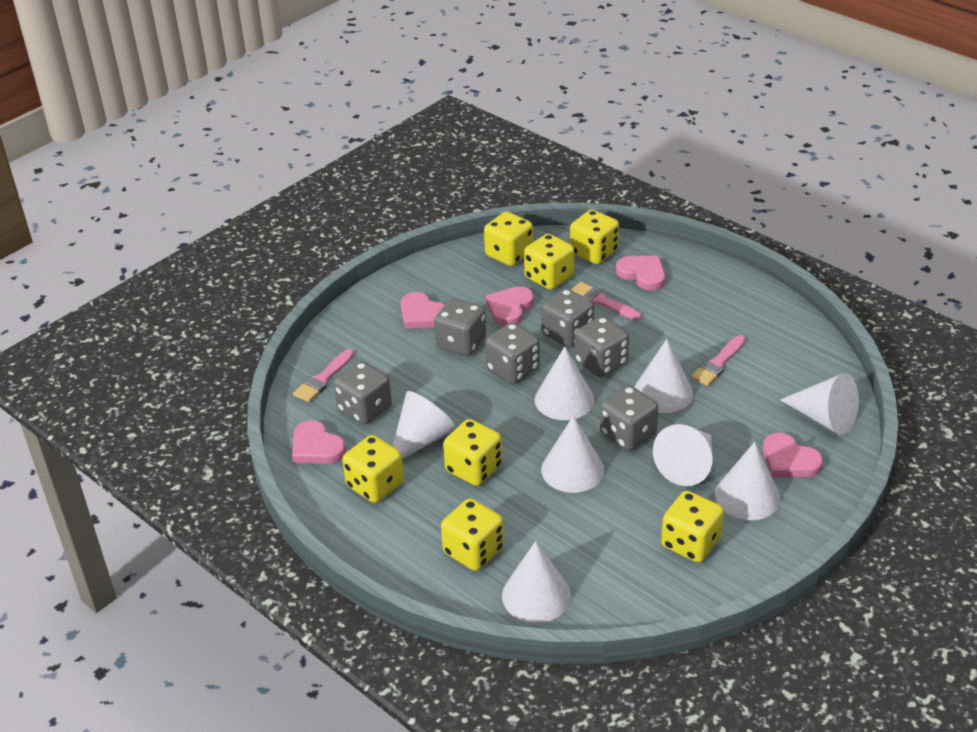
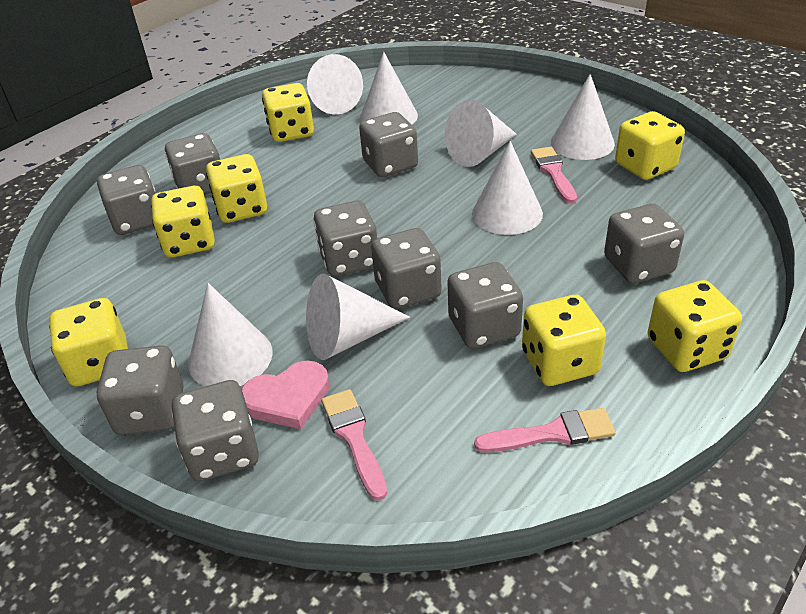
grey dice: [334,361,392,425] [434,298,486,356] [485,322,540,384] [541,288,594,348] [574,316,629,377] [600,385,658,451] = 6 -> [97,165,155,235] [97,345,183,435] [165,133,220,195] [171,380,259,481] [314,201,377,276] [359,112,418,177] [371,228,442,309] [447,262,523,349] [604,204,684,283] = 9
pink heart: [292,420,346,464] [401,292,445,329] [486,286,534,326] [616,256,665,291] [763,433,823,477] = 5 -> [241,361,330,429] = 1
white cone: [393,391,456,459] [502,541,571,623] [535,346,594,420] [541,416,604,493] [634,339,693,413] [653,424,713,486] [715,442,780,520] [780,373,859,435] = 8 -> [188,283,273,386] [306,274,410,360] [307,54,363,114] [360,52,418,125] [445,100,517,167] [472,141,543,235] [551,74,615,160] = 7

